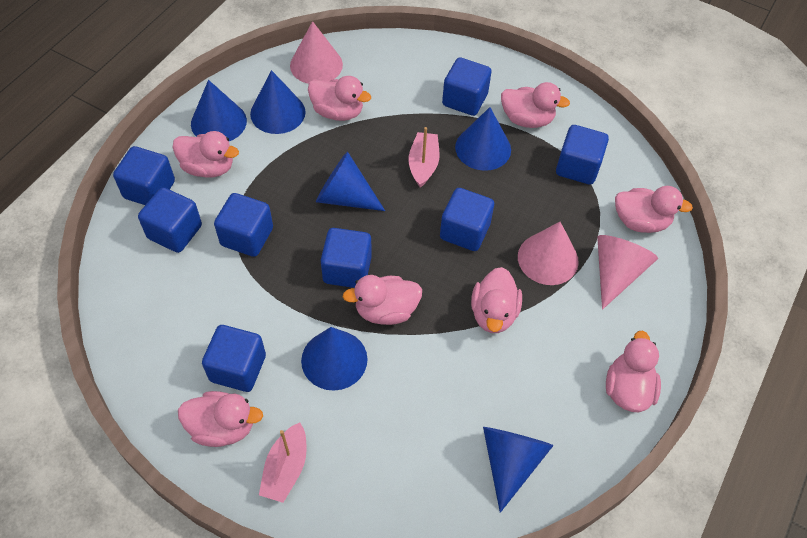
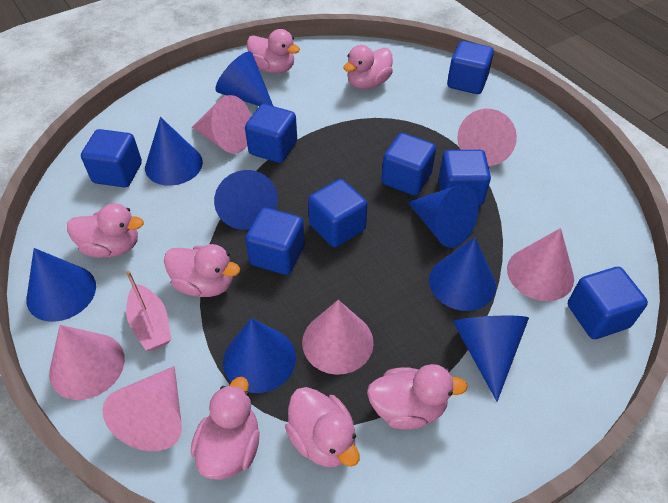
blue cone: [191,80,247,141] [250,70,305,134] [301,327,367,391] [316,151,385,211] [455,107,511,171] [483,427,554,513] = 6 -> [27,248,96,322] [145,117,203,186] [214,170,278,230] [215,51,273,106] [223,318,296,393] [408,184,479,248] [429,238,496,311] [453,316,529,401] = 8
pink boat: [259,423,307,503] [409,127,440,188] = 2 -> [126,271,171,351] = 1
pink cone: [290,21,343,84] [518,222,579,285] [597,235,658,310] = 3 -> [49,325,125,400] [102,366,182,451] [192,95,251,153] [302,300,374,375] [458,109,517,166] [507,228,574,301] = 6
pink duck: [172,131,239,178] [178,391,263,447] [308,76,371,121] [343,275,422,325] [471,267,522,333] [501,82,570,128] [606,331,661,412] [615,186,693,233] = 8 -> [67,203,144,258] [164,244,240,297] [191,377,260,480] [247,29,300,73] [285,387,360,467] [343,45,393,89] [367,364,468,429] = 7

